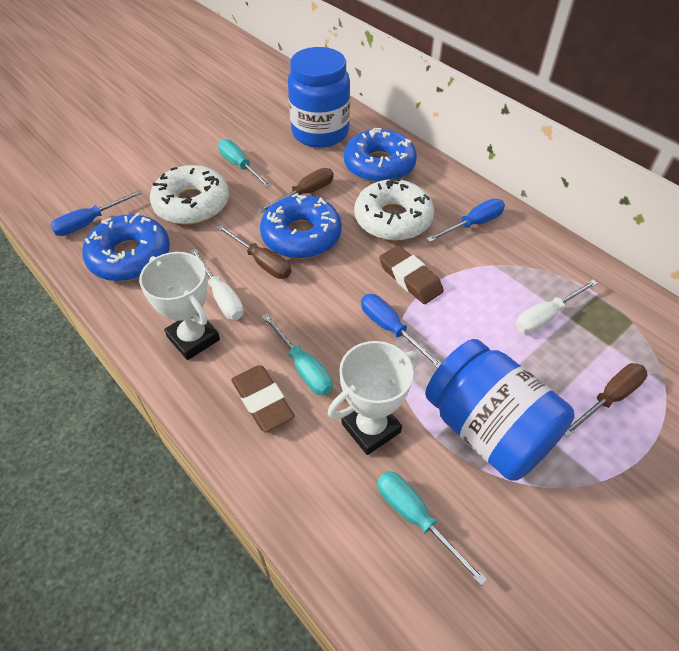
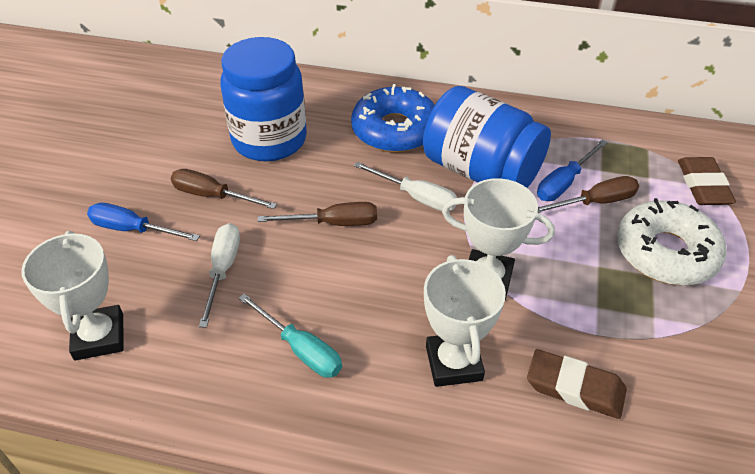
blue donut: [82,212,170,281] [260,193,342,259] [344,128,417,183] = 3 -> [351,84,435,153] = 1
blue screwdriver: [50,190,142,236] [361,294,441,369] [427,199,505,242] = 3 -> [87,203,200,241] [537,140,608,201] = 2
turquoise screwdriver: [218,139,272,188] [262,313,333,396] [377,471,487,586] = 3 -> [239,293,342,378] = 1
white donut: [150,165,229,225] [354,178,434,241] = 2 -> [617,198,727,285] = 1
white trophy: [139,252,220,360] [328,341,419,455] = 2 -> [21,231,124,361] [424,255,506,387] [442,178,555,300] = 3

